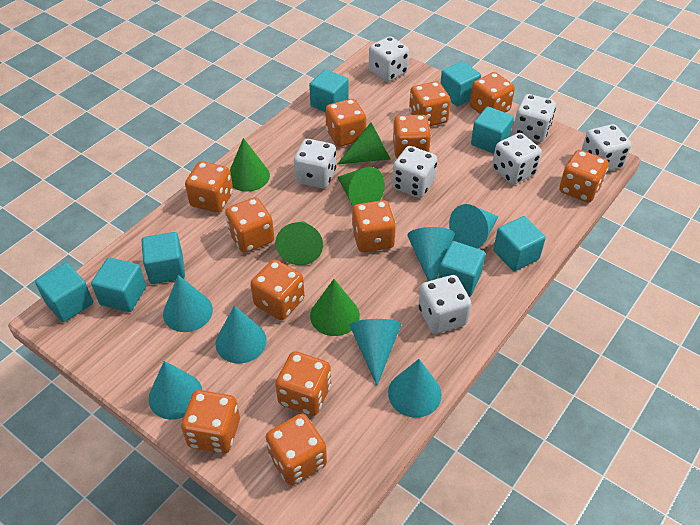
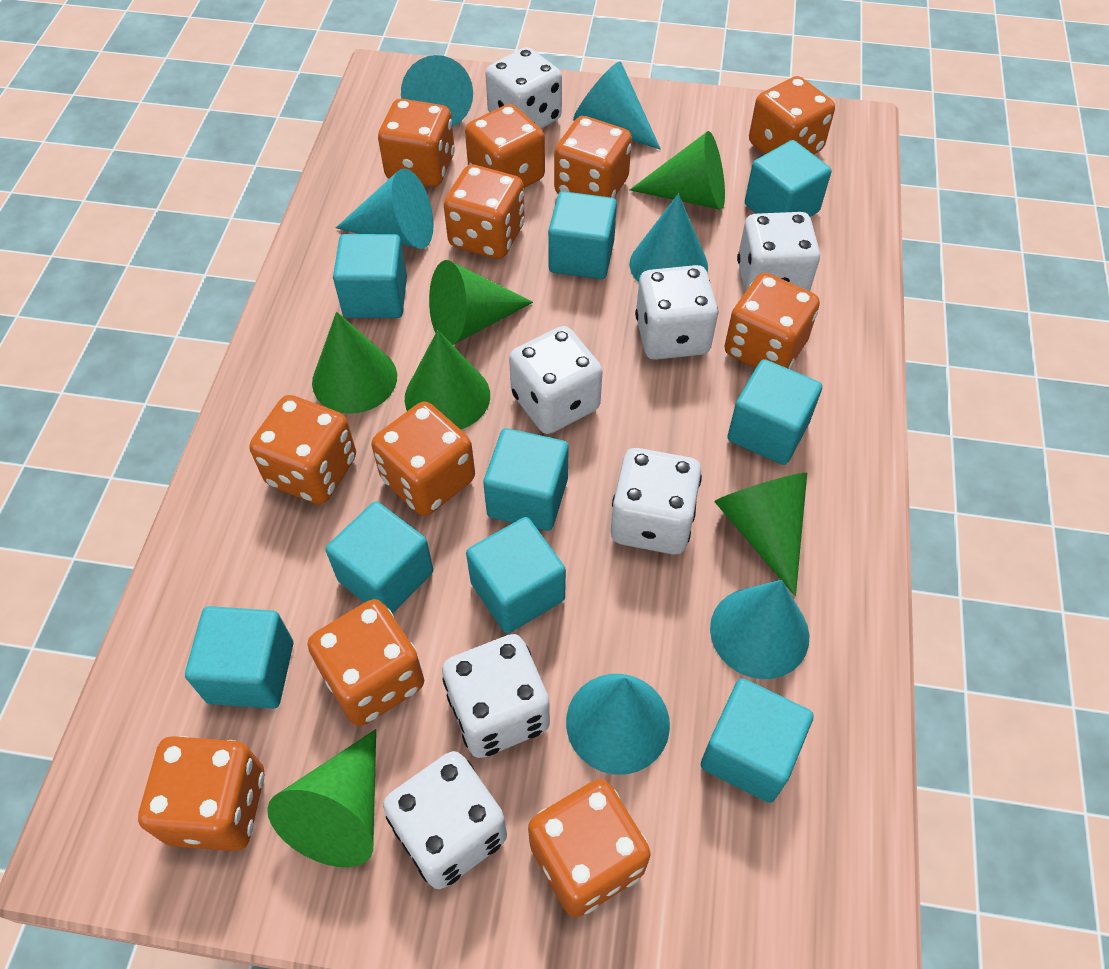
green cone: [230,138,270,192] [276,221,323,265] [310,279,360,336] [337,167,385,206] [338,122,391,164] = 5 -> [267,729,376,867] [312,312,397,414] [405,330,490,430] [429,260,533,345] [630,131,725,210] [714,473,807,596] = 6
orange dice: [181,390,240,454] [185,161,233,213] [225,197,274,253] [250,260,305,320] [266,414,327,486] [275,351,331,416] [325,99,366,147] [352,200,396,252] [393,115,431,158] [409,81,451,127] [470,72,515,114] [559,150,609,203] = 12 -> [138,736,264,851] [249,395,356,504] [308,599,424,726] [372,402,475,516] [378,99,455,187] [444,164,525,259] [465,104,545,188] [528,779,651,917] [554,116,632,198] [724,273,820,369] [749,76,835,155] = 11
turquoise cone: [148,361,202,420] [163,275,213,332] [216,306,267,364] [350,319,401,386] [388,359,442,418] [407,227,455,281] [449,204,498,249] = 7 -> [336,169,434,249] [401,55,473,127] [566,674,670,775] [573,61,661,150] [630,194,708,283] [710,580,809,679] = 6
turquoise cube: [35,263,93,322] [91,257,146,312] [141,232,185,284] [309,69,349,112] [438,241,485,297] [440,61,481,106] [471,106,514,154] [493,216,546,271] = 8 -> [185,606,294,709] [326,501,433,614] [333,234,407,318] [466,517,566,633] [483,428,569,531] [548,191,617,279] [701,678,814,803] [727,359,822,465] [745,140,831,217] = 9

